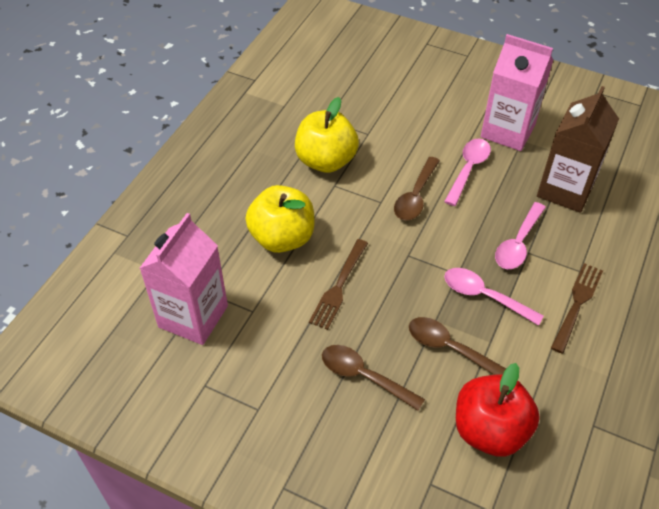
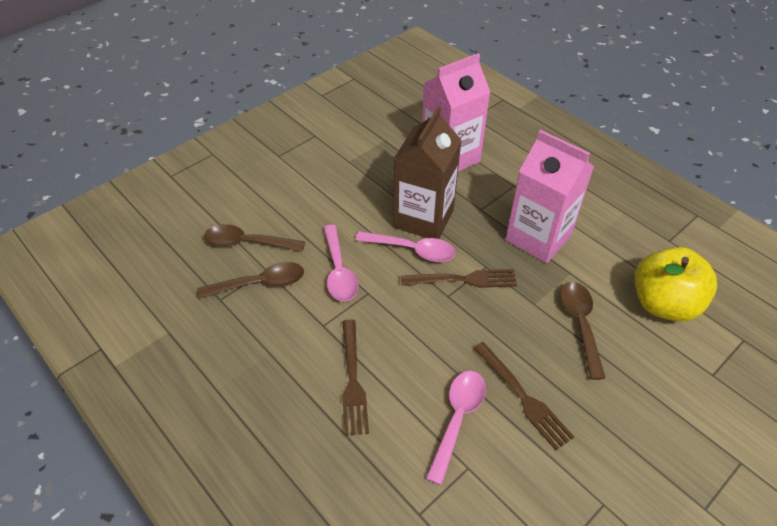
brown fork: [309,239,368,330] [551,263,603,354] = 2 -> [342,319,369,436] [401,269,517,288] [473,342,574,450] = 3
red apple: [456,363,540,457] = 1 -> none = 0
yellow apple: [245,185,315,253] [295,97,359,173] = 2 -> [635,247,717,322] = 1

